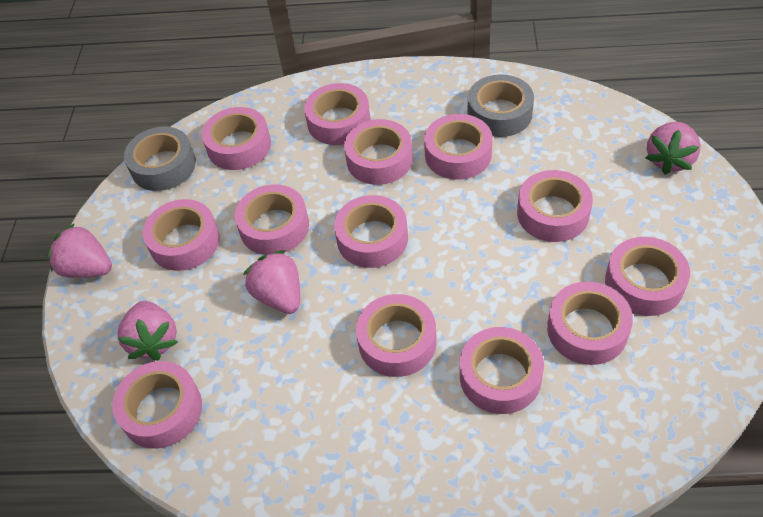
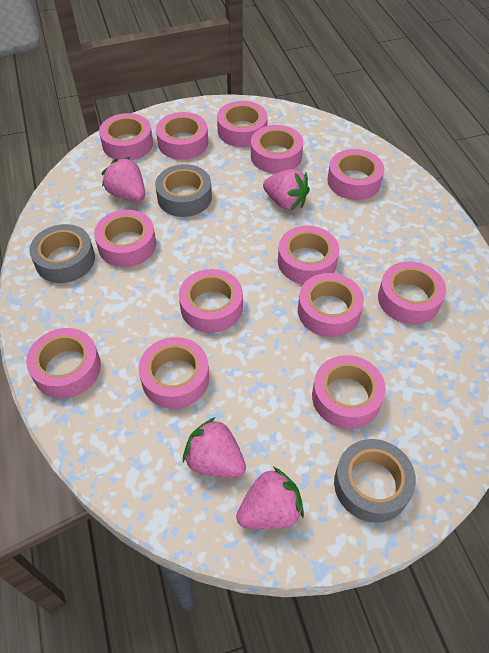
grey tape: [124,127,196,191] [468,74,534,137] = 2 -> [29,224,95,283] [155,164,212,217] [334,439,416,523] = 3

